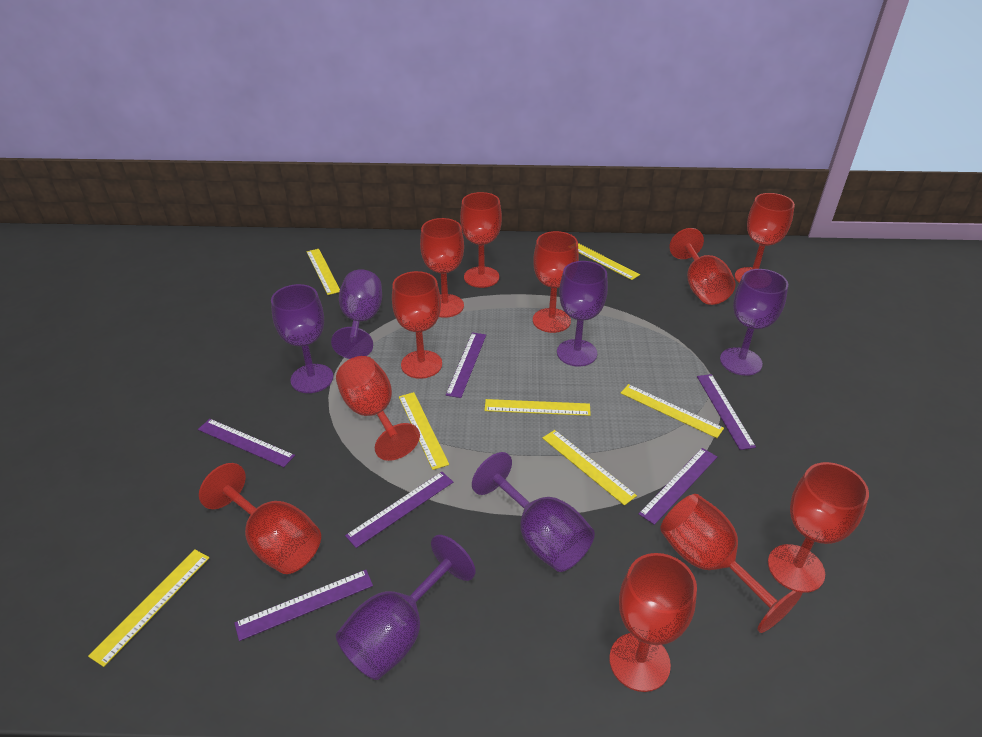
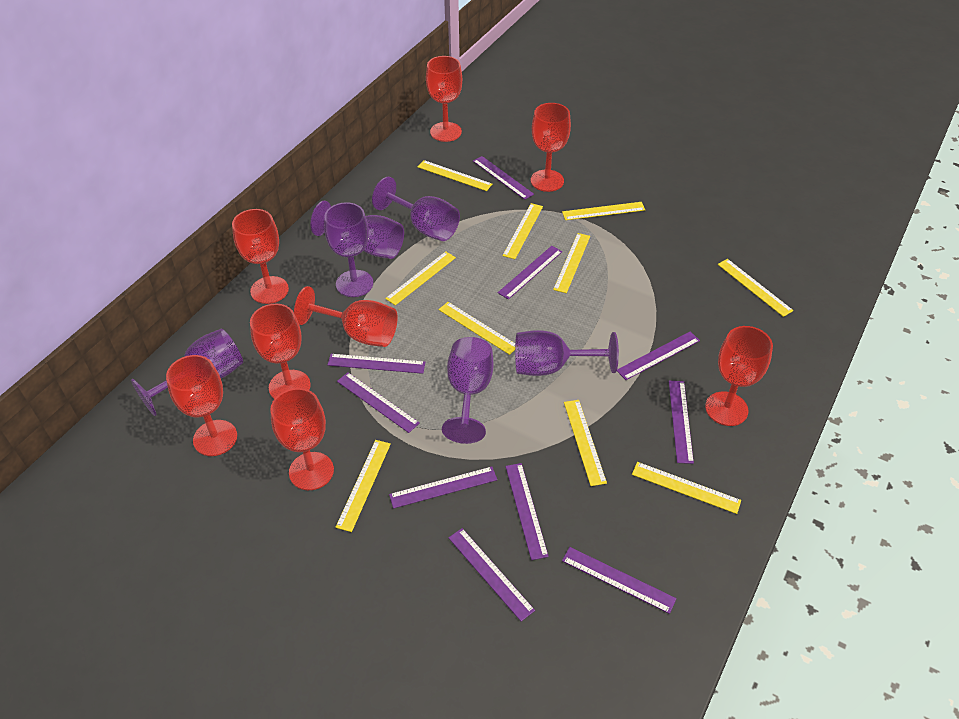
purple ruler: [198,419,295,467] [235,570,373,641] [345,472,453,548] [446,332,486,398] [639,448,717,525] [697,374,756,450] = 6 -> [328,354,425,374] [337,372,420,433] [389,466,497,509] [448,528,535,621] [473,156,534,200] [498,246,562,299] [505,463,549,560] [562,547,677,614] [617,331,700,380] [669,381,694,464] = 10
red goblet: [199,463,321,574] [336,356,420,461] [392,271,442,379] [420,218,464,318] [460,192,502,288] [533,231,579,333] [609,553,697,692] [660,494,803,633] [669,228,735,305] [735,193,795,282] [768,462,869,593] = 11 -> [166,355,237,456] [232,209,289,304] [250,304,311,399] [270,388,334,490] [294,286,398,347] [426,56,462,142] [531,103,571,192] [705,326,773,426] = 8
yellow ruler: [88,549,209,667] [307,249,340,295] [399,392,449,470] [484,399,591,416] [542,430,637,506] [578,243,640,280] [621,384,724,438] = 7 -> [335,440,391,532] [385,251,456,305] [418,160,492,191] [438,302,515,355] [502,203,543,259] [553,233,590,293] [562,202,645,220] [564,400,607,486] [632,462,741,514] [718,259,793,317] = 10

